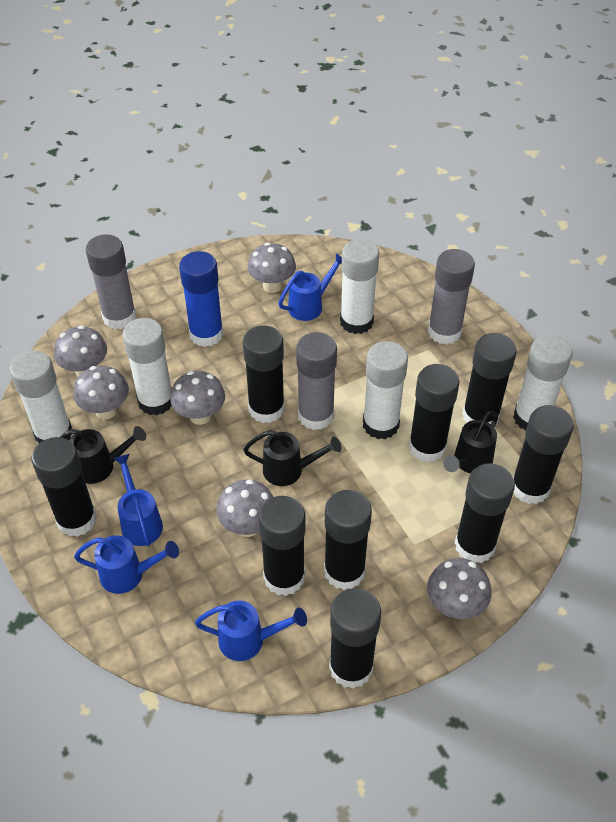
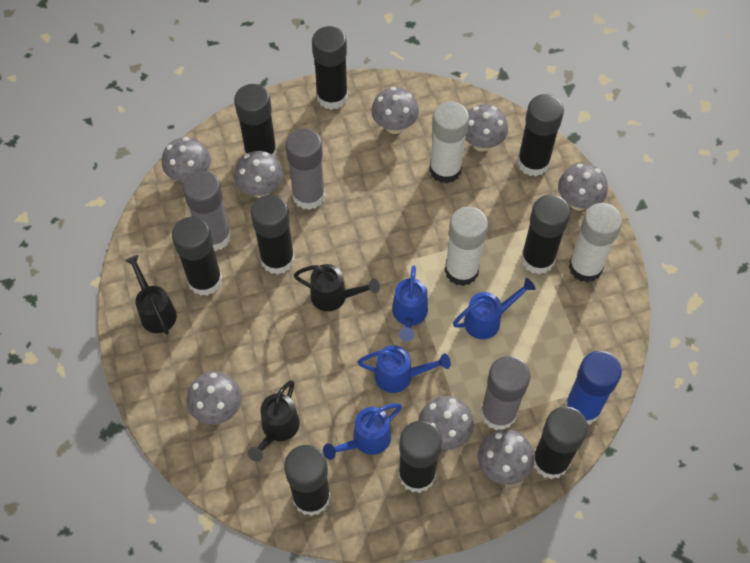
grey mushroom: [54,325,107,377] [74,366,129,419] [170,371,225,425] [216,479,273,537] [247,243,296,293] [427,558,491,619] = 6 -> [162,137,211,182] [187,372,242,425] [234,151,283,198] [371,87,419,134] [418,396,474,450] [465,105,508,152] [478,429,534,485] [558,163,608,210] = 8
white glue stick: [10,351,72,443] [122,318,172,415] [340,239,379,334] [363,341,408,439] [513,335,572,431] = 5 -> [429,101,469,183] [445,206,488,286] [568,203,622,282] = 3

